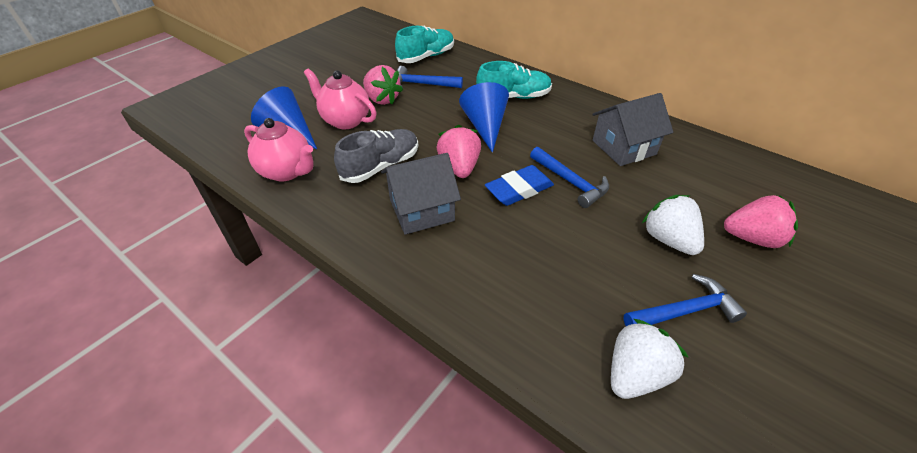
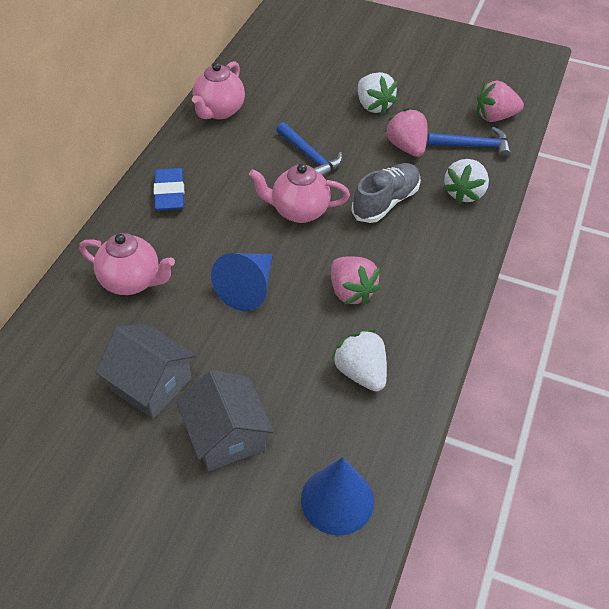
blue hammer: [397,66,463,88] [530,147,609,208] [623,274,747,326] = 3 -> [276,122,343,177] [428,127,511,159] = 2
pink teapot: [244,118,314,181] [304,68,377,129] = 2 -> [79,233,175,295] [192,61,245,119] [249,164,350,223] = 3
turquoise shoe: [395,26,454,63] [476,61,552,99] = 2 -> none = 0
white strawberry: [611,319,689,399] [642,195,704,255] = 2 -> [332,329,387,392] [358,72,398,114] [443,159,489,204] = 3

